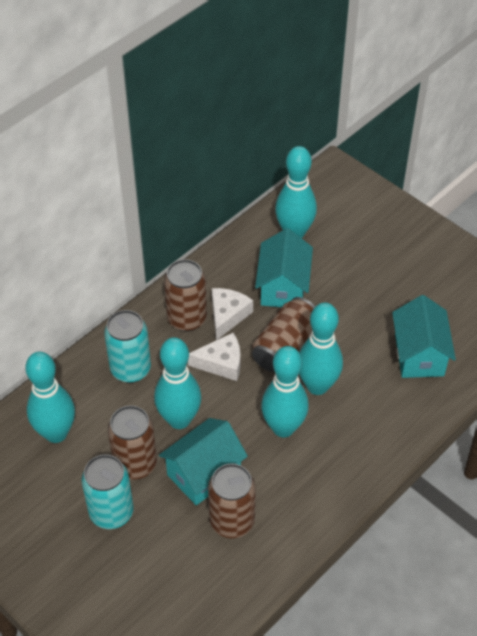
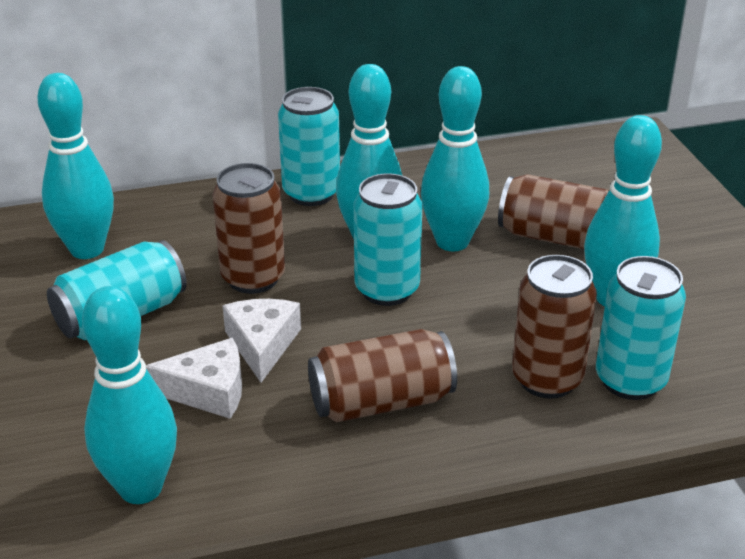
turquoise can: [81,455,134,529] [104,310,151,383] = 2 -> [47,240,187,340] [278,87,340,206] [354,173,422,306] [596,256,686,400] = 4
turquoise house: [159,418,248,505] [255,228,313,307] [392,295,456,378] = 3 -> none = 0

